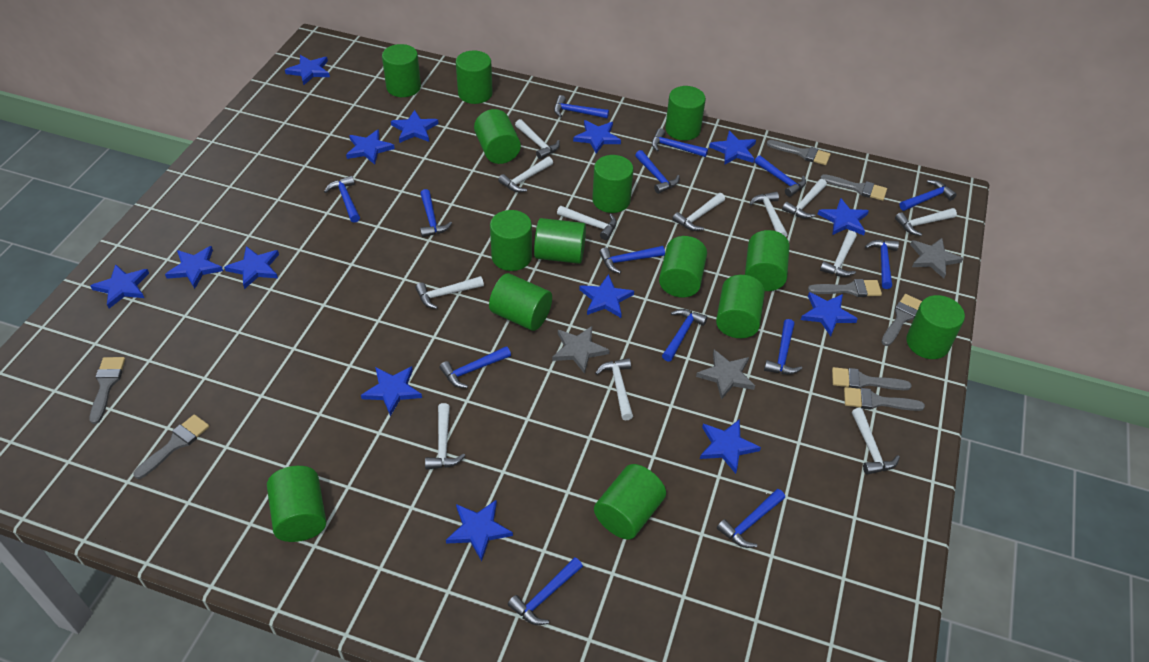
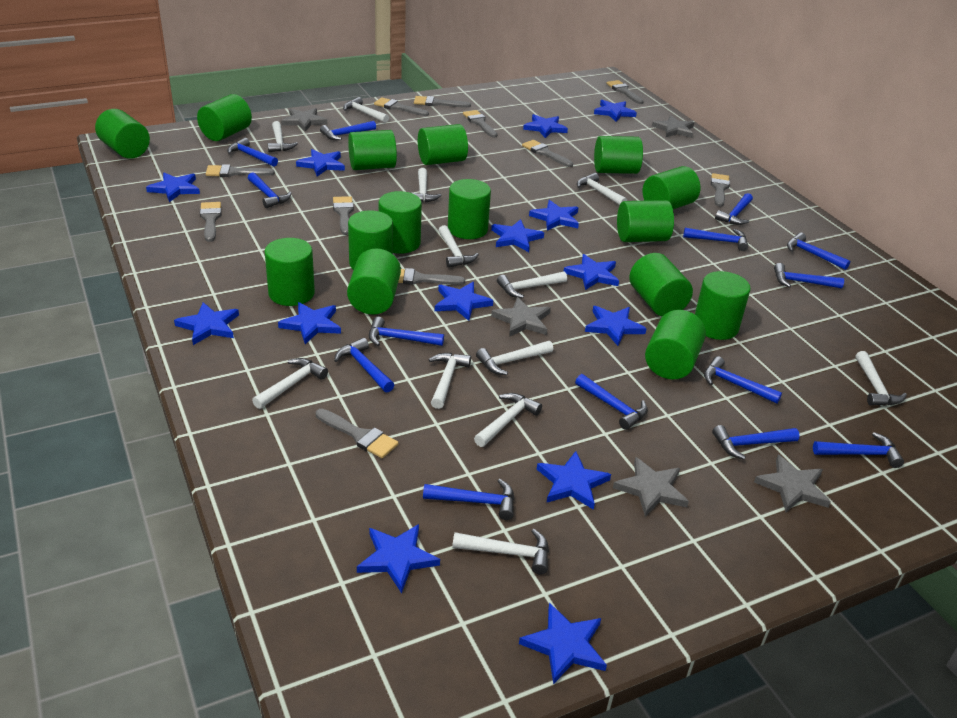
green cylinder: [267,466,326,542] [382,44,421,97] [456,50,493,104] [474,109,521,164] [489,273,552,331] [490,210,532,271] [534,218,586,264] [592,155,634,213] [594,464,666,540] [659,236,707,297] [665,86,706,140] [716,275,765,338] [745,230,790,291] [906,295,965,359] = 14 -> [95,109,150,159] [197,94,252,141] [264,238,315,306] [347,248,401,315] [348,130,397,170] [348,210,393,270] [379,191,422,254] [418,124,468,165] [448,179,491,239] [594,136,643,174] [617,200,674,242] [629,253,693,317] [643,166,701,209] [645,310,706,379] [695,271,751,340] = 15
grey brush: [90,357,125,424] [133,414,210,479] [767,140,831,165] [808,279,882,297] [820,174,887,201] [832,367,911,390] [844,387,925,411] [881,294,922,346] = 8 -> [200,202,221,242] [206,164,275,177] [316,409,398,458] [333,196,354,235] [374,97,429,116] [398,268,465,285] [414,96,471,108] [463,110,497,138] [522,140,573,167] [607,80,644,104] [711,173,730,207] = 11
grey star: [552,326,609,374] [696,350,755,400] [910,238,964,278] = 3 -> [281,108,327,132] [491,297,551,337] [613,457,689,517] [652,115,694,138] [754,455,831,512] = 5

